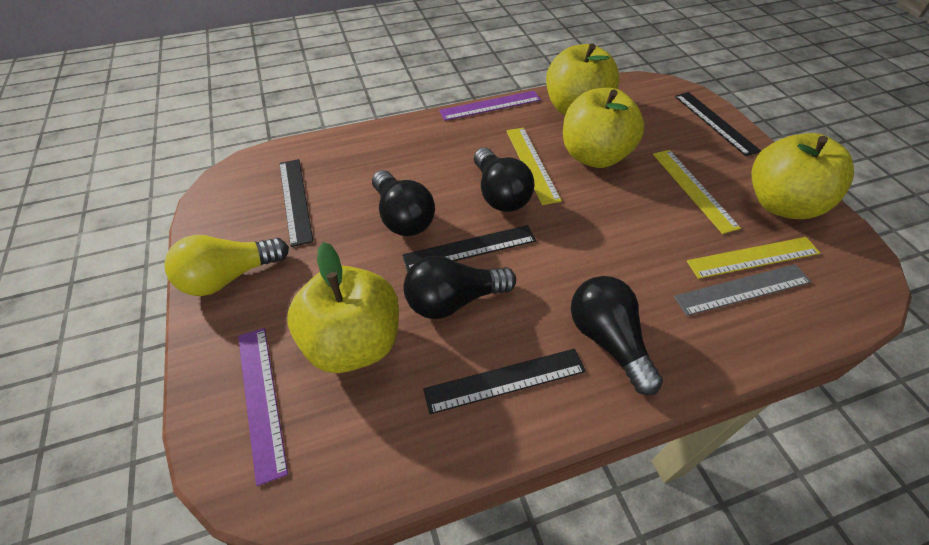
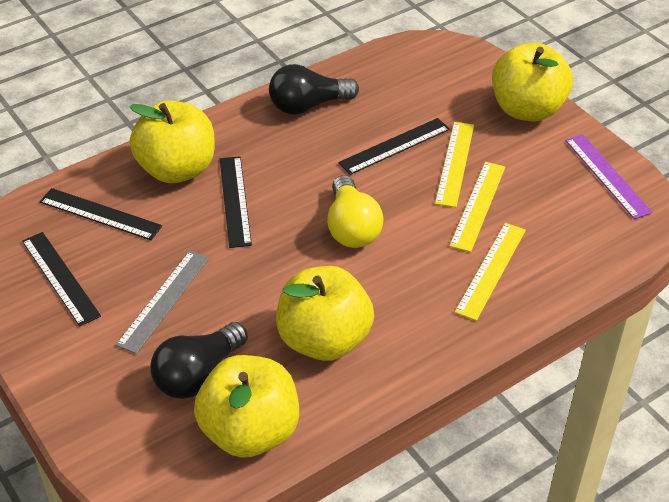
black light bulb: [372,170,435,236] [403,256,516,319] [474,148,535,212] [571,276,663,395] = 4 -> [150,322,248,399] [269,64,359,115] = 2
purple ruler: [238,328,288,486] [439,91,541,121] = 2 -> [565,134,653,219] = 1

